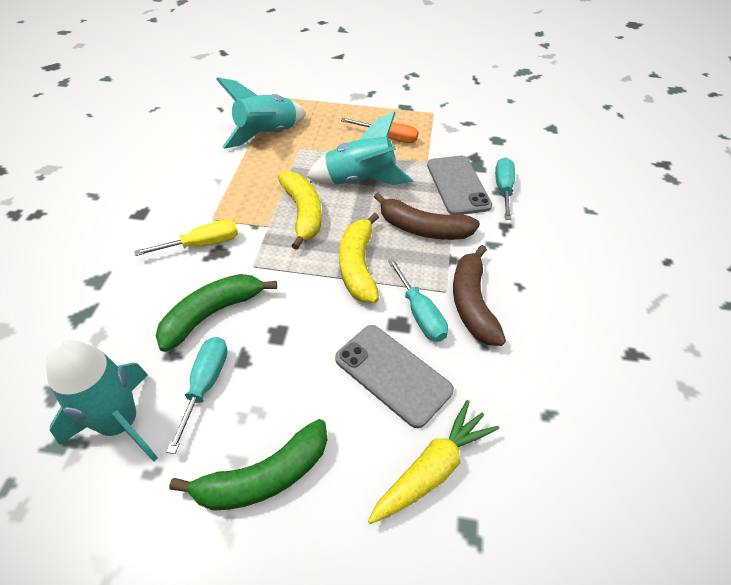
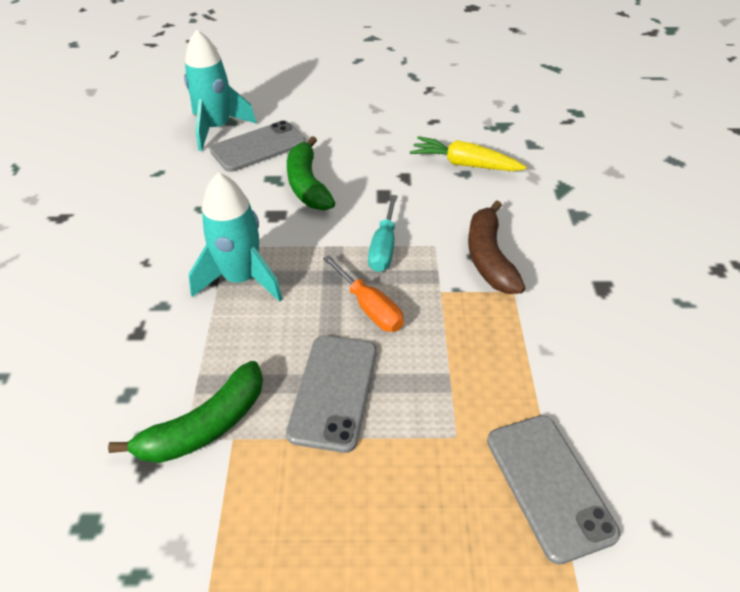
brown banana: [374,192,480,240] [453,245,506,346] = 2 -> [468,200,525,294] = 1
grey phone: [335,325,454,428] [427,156,492,215] = 2 -> [210,120,306,172] [286,336,377,453] [487,415,620,565] = 3
turquoise rocket: [46,340,158,462] [216,77,306,148] [307,111,413,185] = 3 -> [184,29,257,151] [189,172,283,302] = 2
turquoise screwdriver: [166,337,228,454] [388,258,448,342] [495,157,515,220] = 3 -> [368,195,398,272] = 1
yellow banana: [278,171,322,250] [339,213,379,303] = 2 -> none = 0
yellow screwdriver: [134,220,238,256] = 1 -> none = 0

